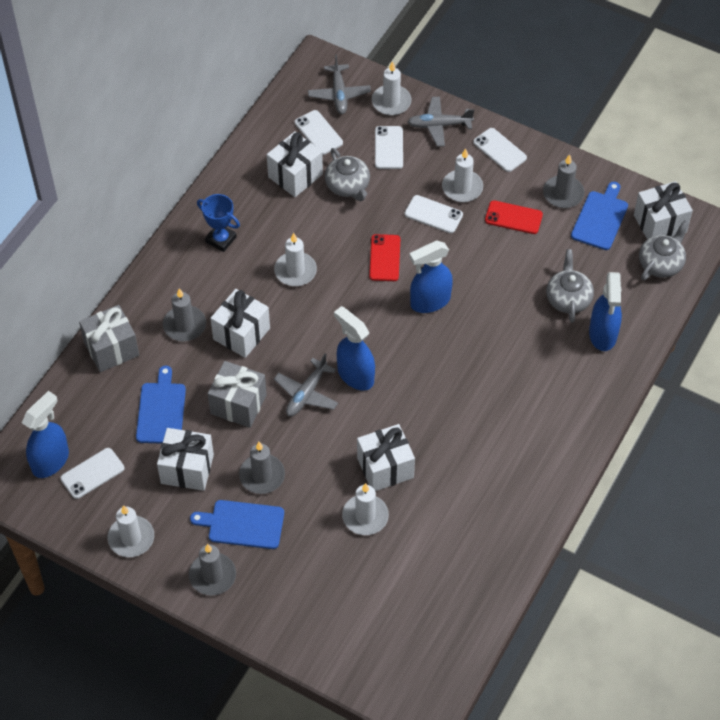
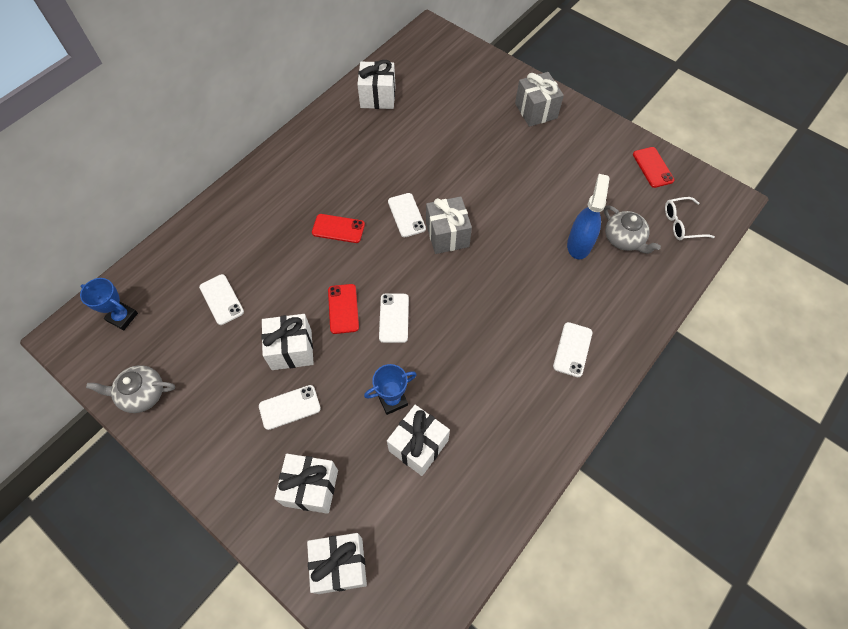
blue cutting board: [136,366,186,444] [190,500,284,549] [571,182,628,250] = 3 -> none = 0
blue spray bottle: [22,391,69,478] [334,306,375,391] [409,241,453,313] [589,272,622,351] = 4 -> [567,174,610,259] = 1
blue trophy: [197,194,240,252] = 1 -> [80,278,138,330] [364,364,417,415] = 2
grey candle: [163,288,206,341] [189,544,236,596] [239,442,285,494] [543,154,585,208] = 4 -> none = 0
grey plane: [274,353,338,416] [308,55,371,114] [408,97,474,147] = 3 -> none = 0
grey teapot: [325,148,370,201] [546,249,594,323] [639,220,689,280] = 3 -> [86,365,175,413] [604,205,661,254] = 2
red phone: [369,234,400,281] [485,200,543,234] = 2 -> [312,214,365,243] [328,284,359,334] [633,147,674,188] = 3
white candle: [107,505,154,557] [274,233,317,286] [342,483,389,535] [372,61,412,116] [442,148,483,202] = 5 -> none = 0
white glasses: none = 0 -> [665,197,715,240] = 1

